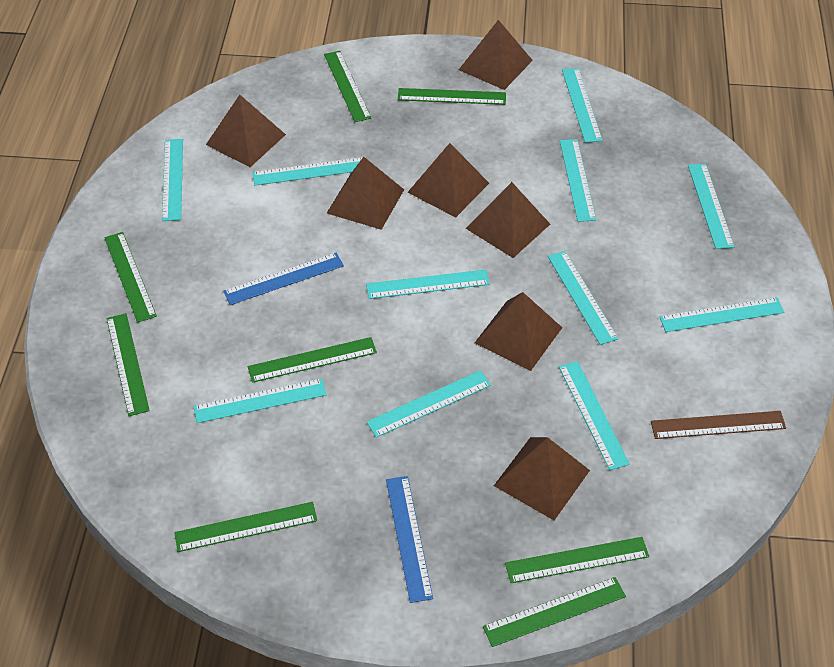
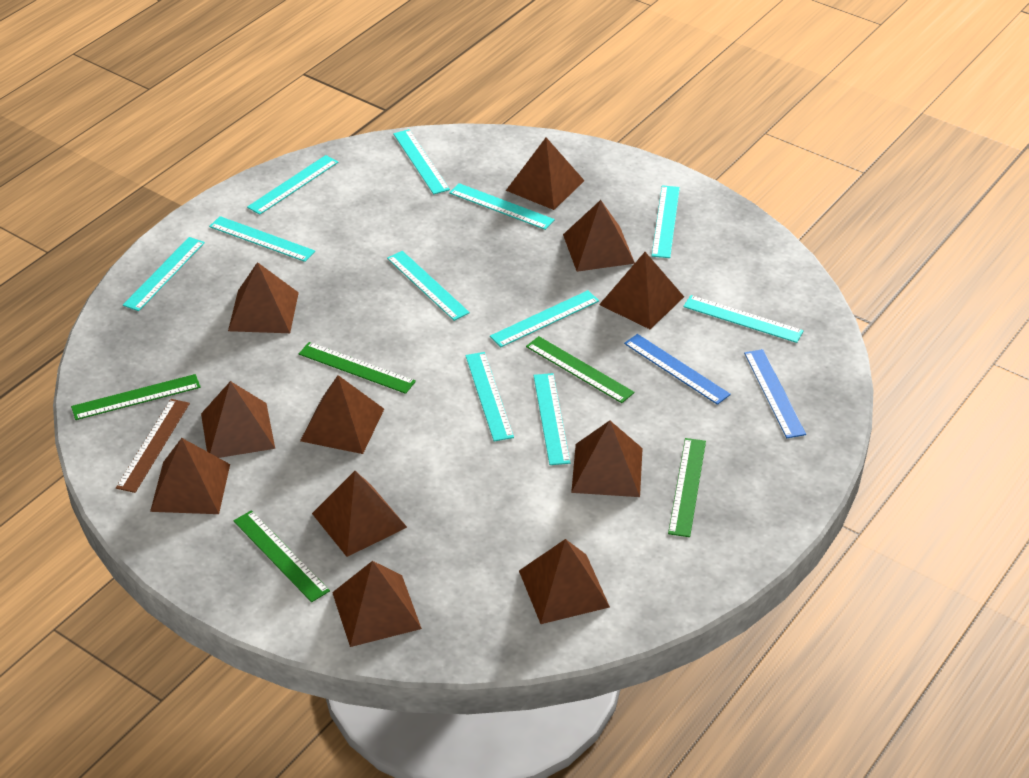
brown pyramid: [206,95,286,167] [327,157,404,230] [408,143,489,218] [459,20,533,90] [466,182,550,258] [475,292,562,371] [494,437,590,520] = 7 -> [150,438,230,514] [201,381,275,458] [228,262,299,333] [300,375,384,454] [312,471,407,557] [332,561,422,647] [506,137,585,210] [519,539,610,624] [563,200,635,272] [571,420,643,497] [599,252,684,329] = 11
green ruler: [104,232,157,323] [106,313,150,416] [174,502,317,552] [248,337,377,383] [324,51,371,122] [398,88,506,105] [483,577,626,647] [505,537,649,583] = 8 -> [71,374,201,420] [233,510,330,602] [299,342,416,394] [526,336,635,403] [668,438,706,537] = 5

